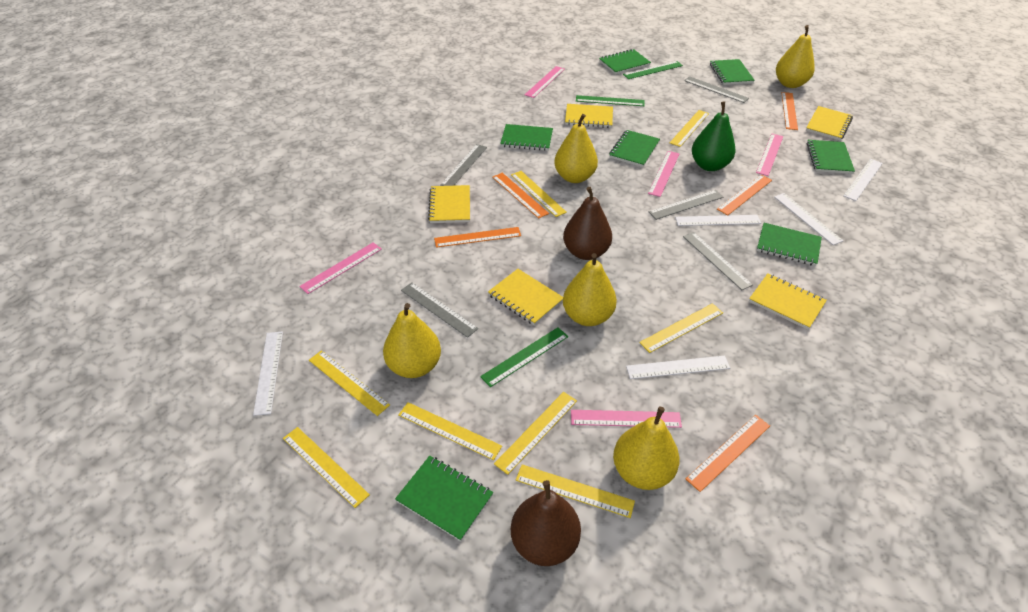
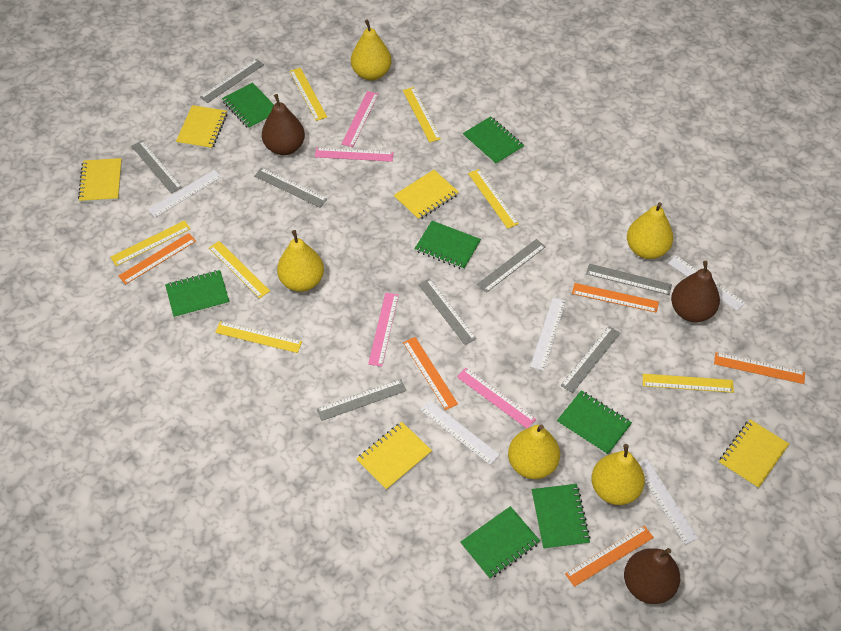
brown pear: [511,480,581,566] [563,187,612,260] = 2 -> [262,94,305,155] [624,548,680,604] [671,261,720,322] = 3
green pear: [692,102,736,171] = 1 -> none = 0
green ruler: [480,327,568,387] [576,95,644,106] [623,61,683,79] = 3 -> none = 0
grey ruler: [401,282,478,338] [440,144,487,186] [649,190,723,220] [683,232,753,290] [684,76,749,103] = 5 -> [131,141,182,194] [200,59,264,103] [254,168,327,207] [317,379,407,421] [418,279,477,345] [477,239,546,293] [561,326,621,393] [586,264,672,295] = 8
pink ruler: [299,242,382,294] [525,66,565,98] [571,410,682,428] [648,151,680,197] [756,134,783,176] = 5 -> [315,148,394,162] [341,91,379,147] [368,293,399,367] [457,368,536,429] = 4
yellow ruler: [283,427,370,508] [309,350,390,416] [398,402,502,460] [494,392,577,475] [511,171,567,217] [516,465,635,518] [639,303,723,353] [670,110,709,147] = 8 -> [110,220,191,266] [209,241,270,299] [215,321,302,353] [289,68,327,121] [403,87,441,142] [468,169,519,229] [643,374,734,393] = 7

